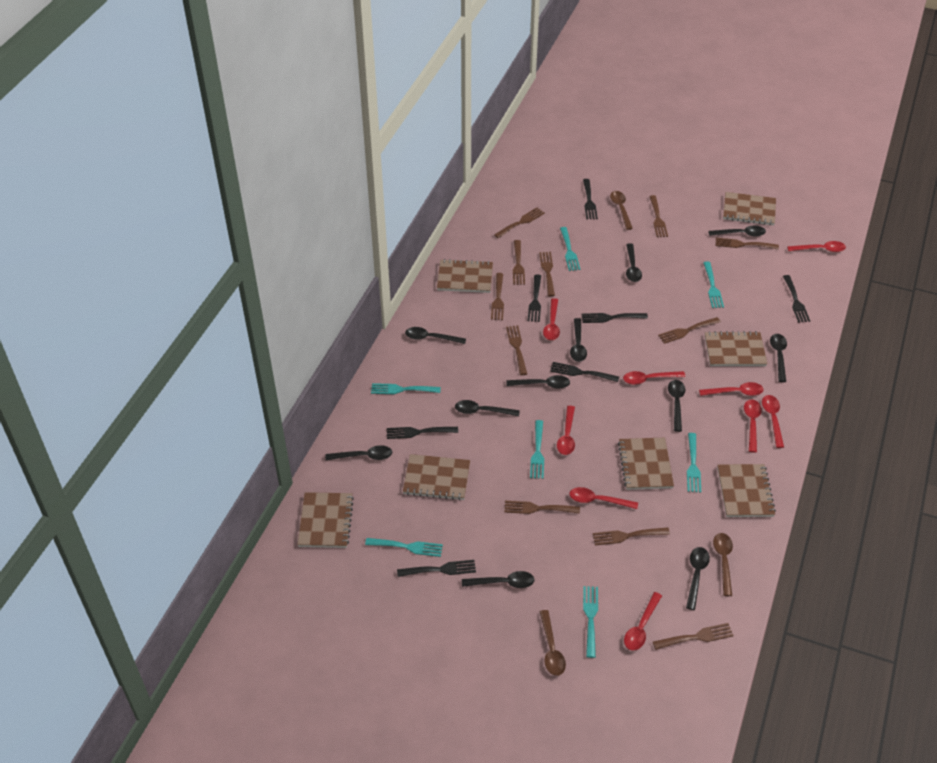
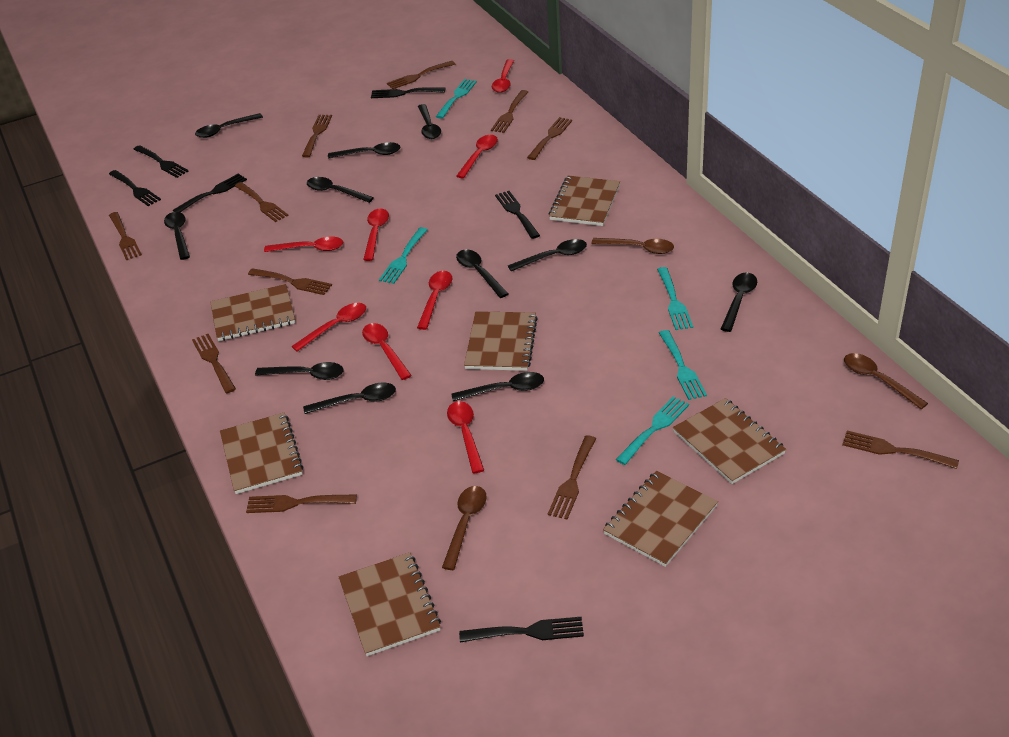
black fork: [387,427,458,439] [397,560,476,577] [528,275,541,322] [550,362,619,382] [581,313,648,323] [583,179,598,219] [783,275,810,323] = 7 -> [109,170,161,206] [133,145,188,178] [173,174,247,212] [371,87,445,98] [459,617,584,643] [495,191,540,239] = 6
red spoon: [543,298,560,340] [557,406,575,455] [569,487,638,509] [623,371,686,385] [624,592,662,651] [699,382,764,396] [744,400,762,453] [762,395,784,448] [787,241,846,252] = 9 -> [264,236,343,252] [291,303,366,351] [362,323,412,380] [363,208,389,261] [417,271,452,330] [447,401,484,473] [456,135,498,179] [492,59,514,93] = 8
turquoise fork: [365,538,443,557] [371,383,441,394] [530,420,544,479] [560,227,580,271] [583,586,598,658] [687,433,701,493] [703,262,724,308] = 7 -> [379,227,428,284] [436,79,477,119] [616,396,689,465] [657,267,693,330] [659,330,707,400] = 5

